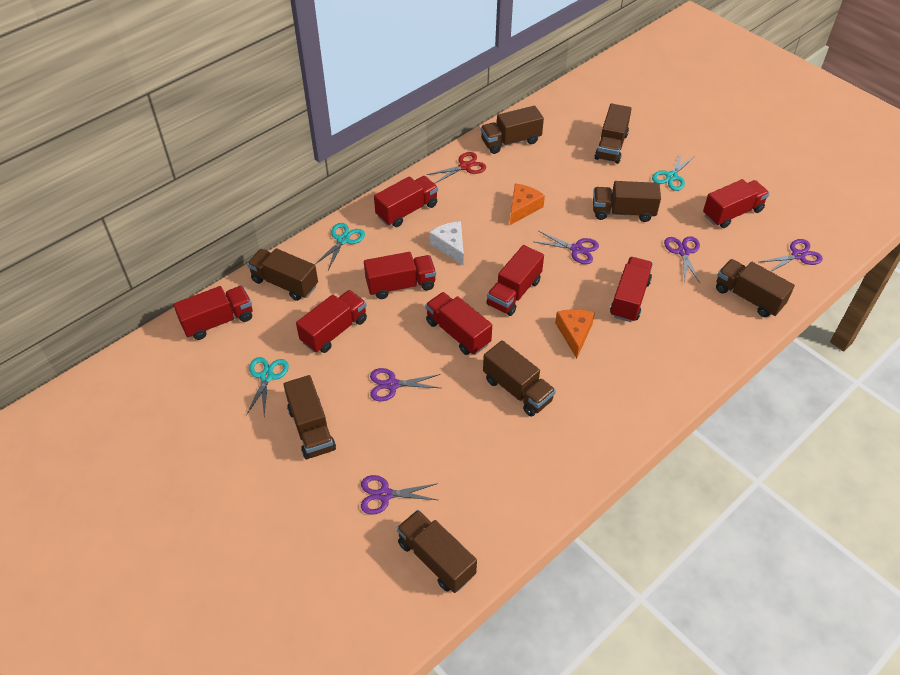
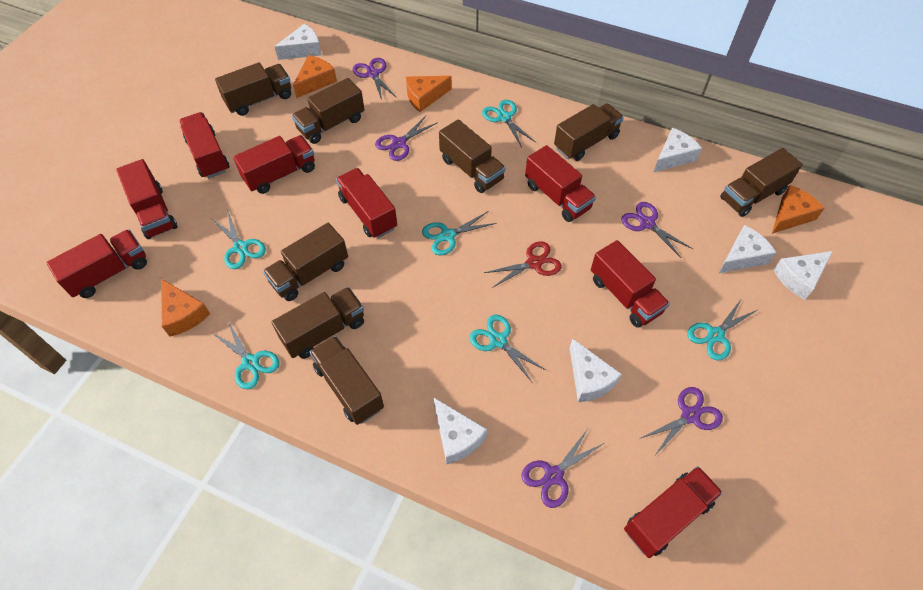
orange cheese: [510,184,545,225] [555,309,595,359] = 2 -> [161,279,210,337] [293,55,337,98] [406,76,452,112] [772,185,824,234] = 4
turquoise scissors: [246,357,289,415] [315,223,365,270] [652,152,695,191] = 3 -> [211,322,280,389] [212,212,266,269] [422,211,497,256] [469,314,546,382] [482,100,535,147] [687,298,757,360] = 6
white cheese: [429,221,464,265] = 1 -> [275,24,322,60] [434,398,487,464] [569,338,622,402] [654,128,702,172] [719,225,776,273] [773,251,833,300] = 6

